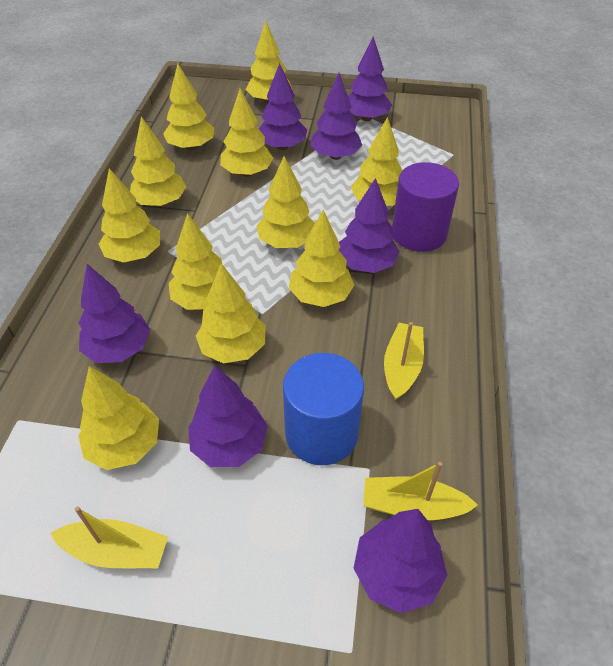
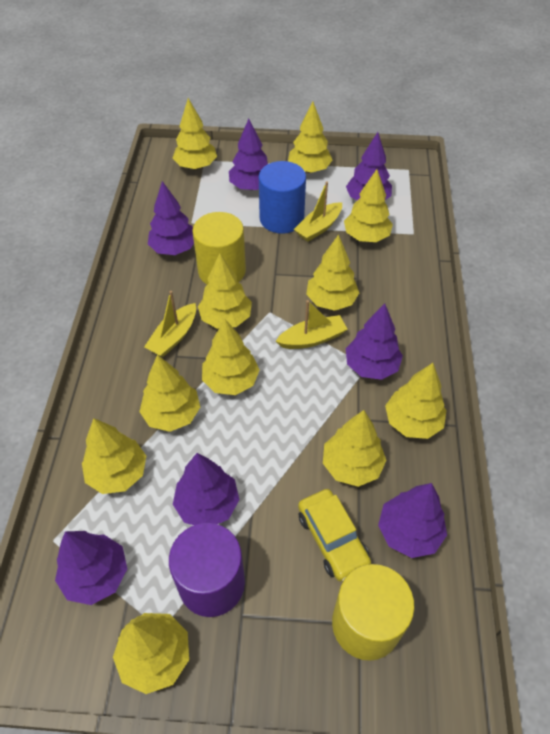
yellow car: none = 0 -> [298,489,371,582] = 1
yellow cylinder: none = 0 -> [193,212,246,284] [332,564,415,661] = 2

